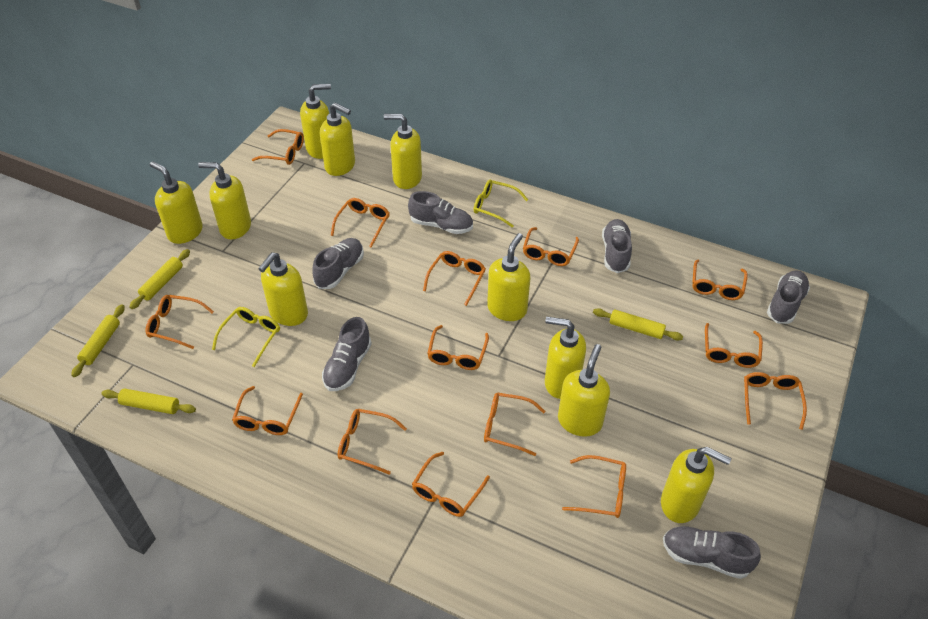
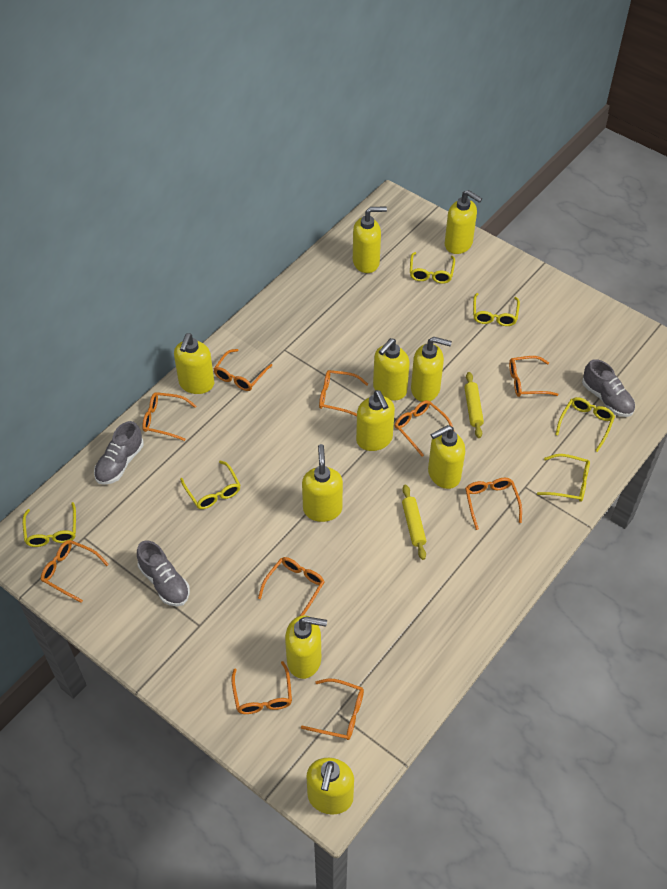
grey shoe: [312,238,364,289] [322,317,372,391] [408,191,473,234] [602,219,632,273] [663,526,761,579] [767,270,810,324] = 6 -> [94,421,144,485] [137,540,190,606] [582,359,635,417] = 3
orange glasses: [146,295,214,349] [232,386,303,435] [252,129,304,165] [331,198,390,248] [338,409,407,475] [412,452,490,517] [423,251,486,306] [427,325,489,370] [484,393,546,456] [523,227,579,266] [562,455,626,518] [692,259,748,300] [705,323,763,368] [744,372,807,430] = 14 -> [41,540,109,603] [142,392,196,441] [214,349,272,391] [232,661,292,714] [258,557,324,616] [301,679,364,740] [319,370,368,416] [395,400,455,457] [465,478,522,530] [509,356,559,397] = 10
yellow glasses: [212,307,280,367] [474,180,528,228] = 2 -> [22,502,76,547] [180,460,240,509] [410,252,455,284] [473,293,520,326] [537,454,590,502] [555,397,615,452] = 6
yellow rolling pin: [71,304,125,377] [101,389,196,414] [129,249,190,309] [593,308,683,341] = 4 -> [402,485,426,560] [464,372,484,438] = 2

